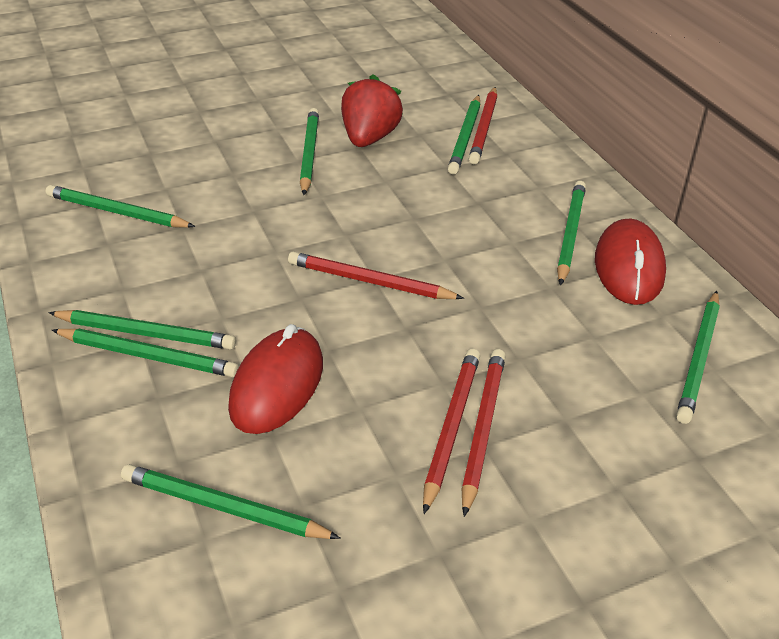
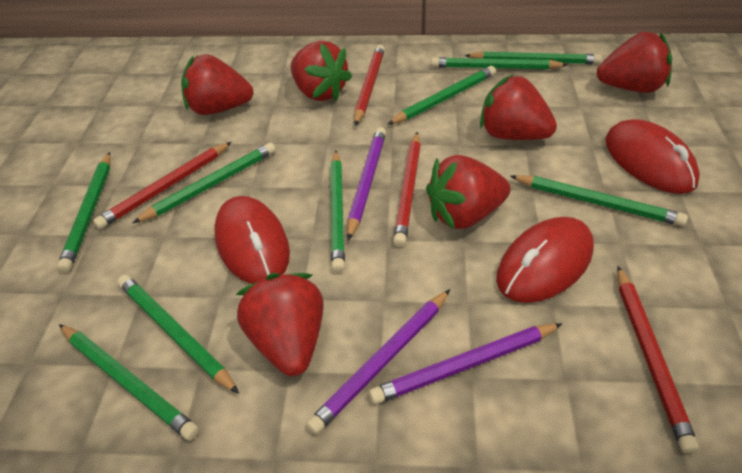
green pencil: [45,185,195,228] [48,310,236,349] [52,329,239,377] [121,464,341,539] [300,108,319,195] [448,95,480,175] [557,181,586,286] [676,291,720,424] = 8 -> [57,152,111,273] [59,324,199,441] [118,275,239,394] [133,143,276,223] [331,151,345,273] [387,66,496,125] [431,57,568,70] [464,51,602,64] [510,175,688,226] = 9
purple pencil: none = 0 -> [306,289,450,434] [347,127,386,241] [369,323,563,404] = 3
red mouse: [228,324,323,434] [595,219,666,305] = 2 -> [214,196,290,284] [496,217,594,303] [605,119,700,194] = 3
red strawberry: [341,74,403,147] = 1 -> [181,54,253,115] [236,273,324,376] [290,41,352,101] [426,155,511,229] [480,75,557,140] [597,32,672,93] = 6

